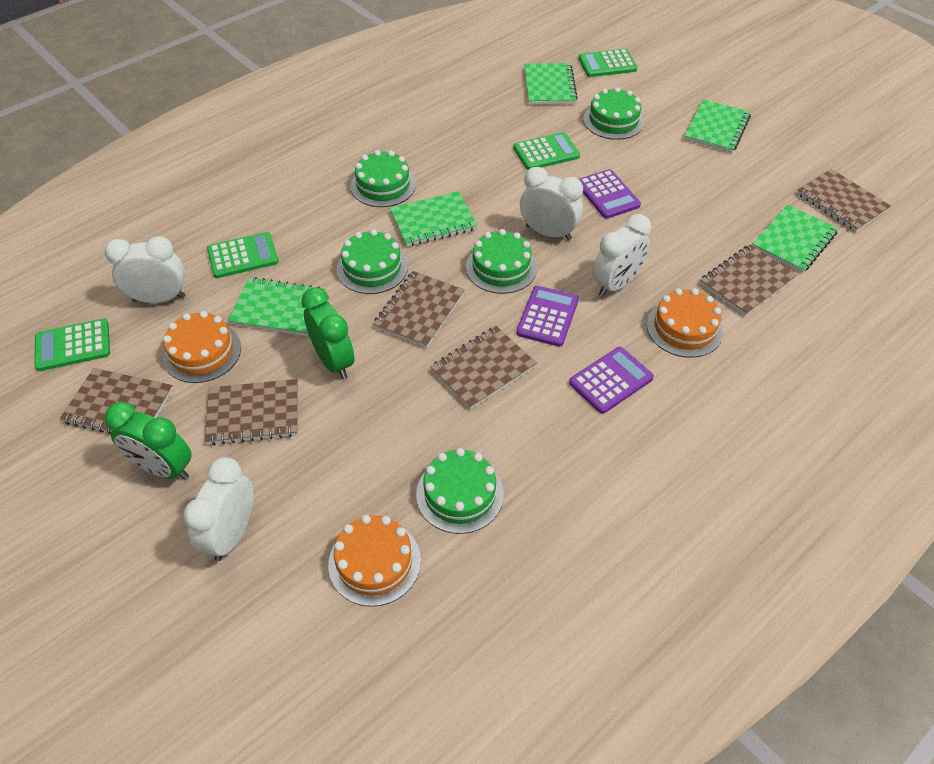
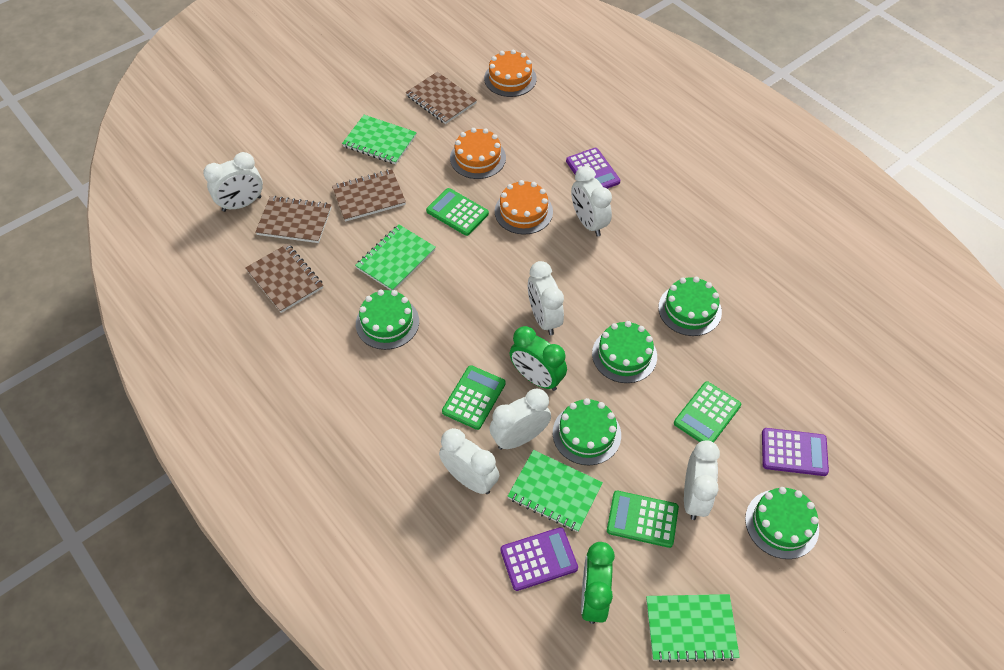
brown notebook: [60,368,173,434] [205,379,298,445] [373,271,465,348] [430,326,537,410] [700,244,797,316] [797,169,891,232] = 6 -> [245,244,323,313] [255,196,331,243] [332,169,406,222] [406,72,477,124] = 4
green notebook: [228,277,325,336] [390,191,478,247] [524,63,578,104] [684,99,751,153] [753,205,838,273] = 5 -> [342,115,417,164] [355,224,436,291] [508,450,603,532] [646,594,740,663] = 4
white clock: [105,236,185,303] [183,457,254,561] [520,167,583,240] [592,214,651,297] = 4 -> [203,152,263,212] [439,428,499,494] [490,389,551,450] [528,261,564,335] [571,166,612,237] [684,440,720,520] = 6

